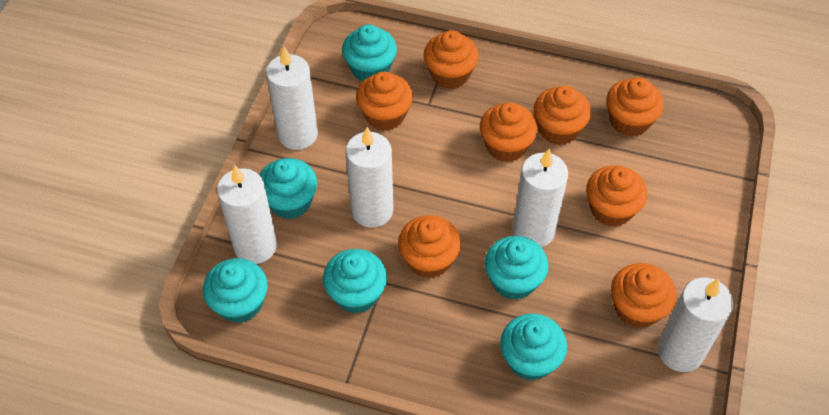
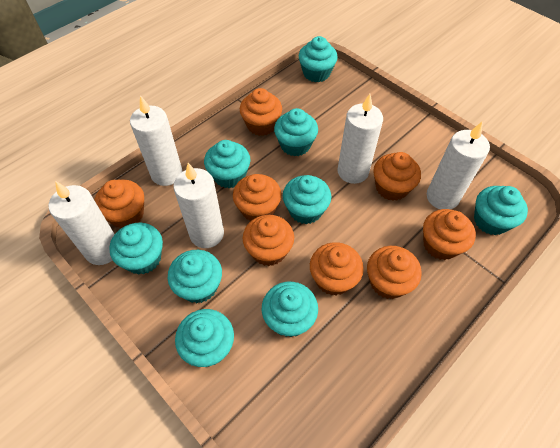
turquoise cupcake: [203,258,268,323] [260,158,317,219] [323,249,387,314] [342,25,397,82] [485,236,549,300] [500,314,567,381] = 6 -> [109,223,163,275] [168,250,222,303] [175,309,234,367] [204,140,250,188] [262,282,318,337] [274,108,318,156] [283,175,331,224] [299,36,338,82] [474,186,528,235] = 9

